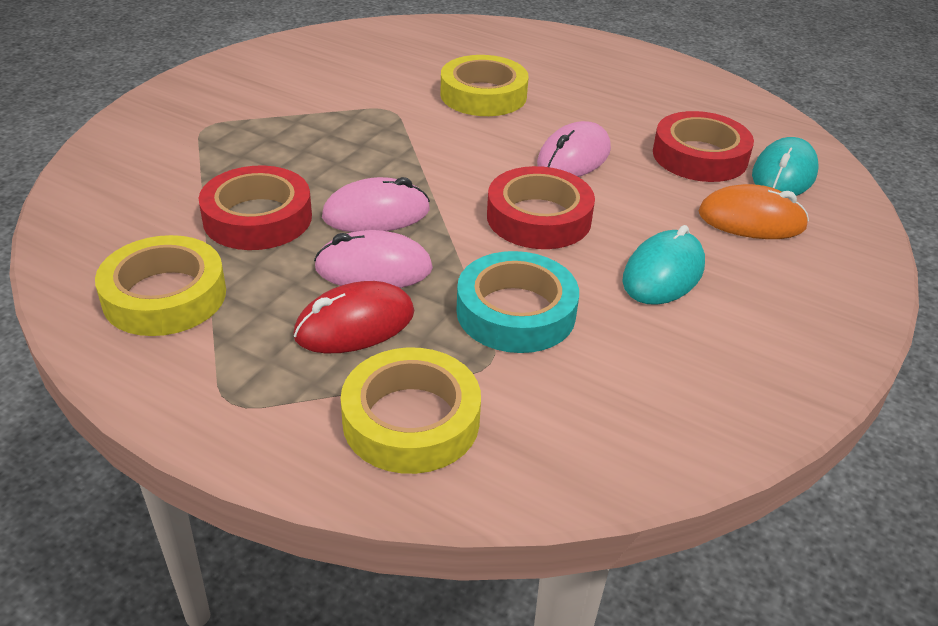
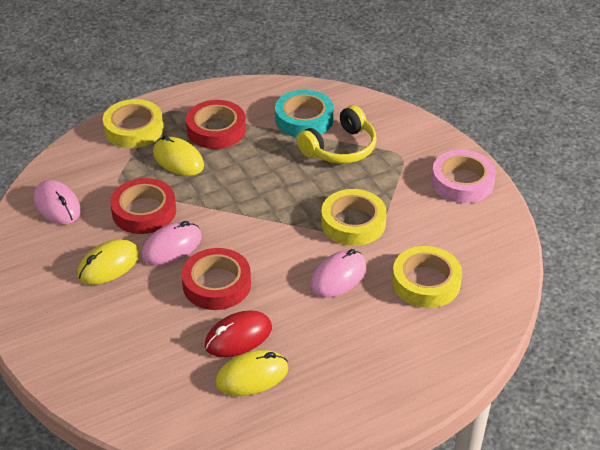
orange mouse: [698,184,809,239] = 1 -> none = 0
pink tape: none = 0 -> [431,150,496,203] = 1
turquoise mouse: [622,225,705,305] [752,137,818,196] = 2 -> none = 0
yellow headphones: none = 0 -> [297,105,377,164] = 1
yellow mouse: none = 0 -> [78,239,139,285] [153,135,204,176] [215,350,288,396] = 3

